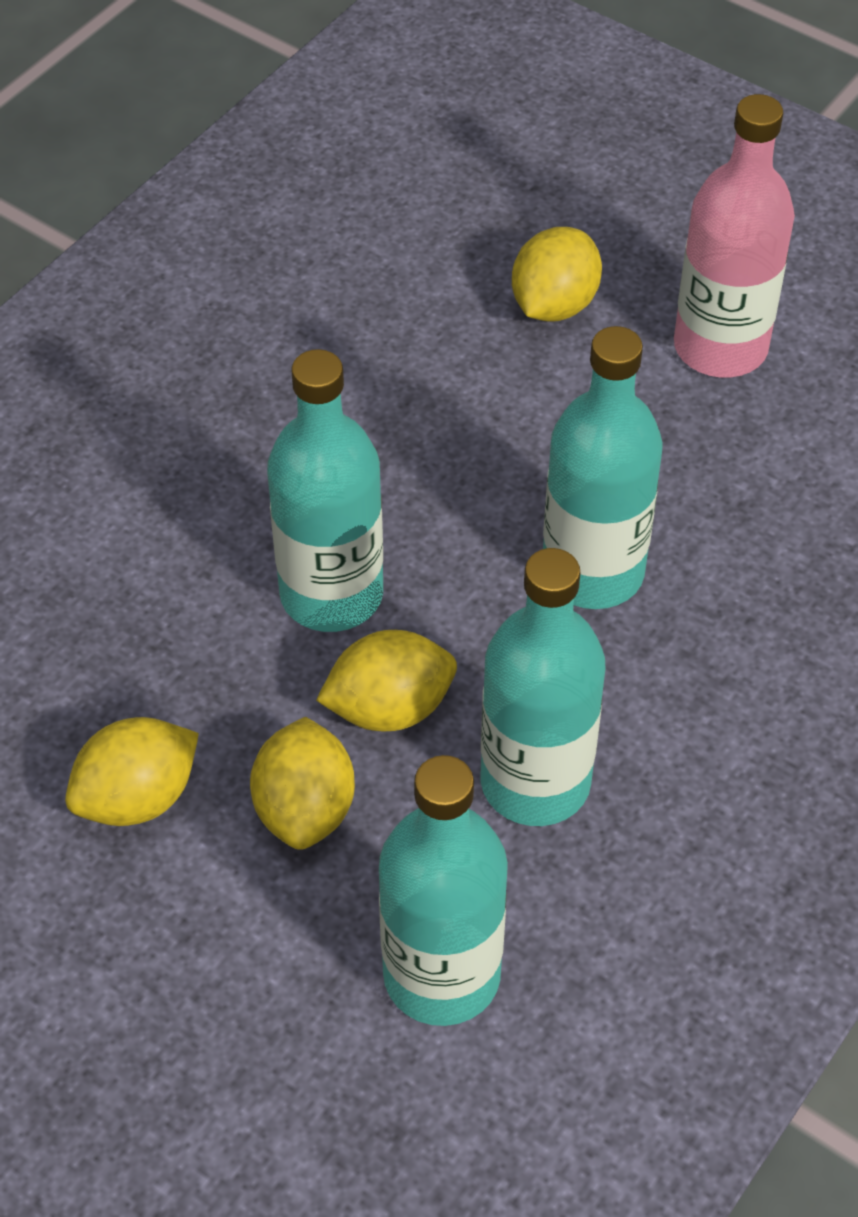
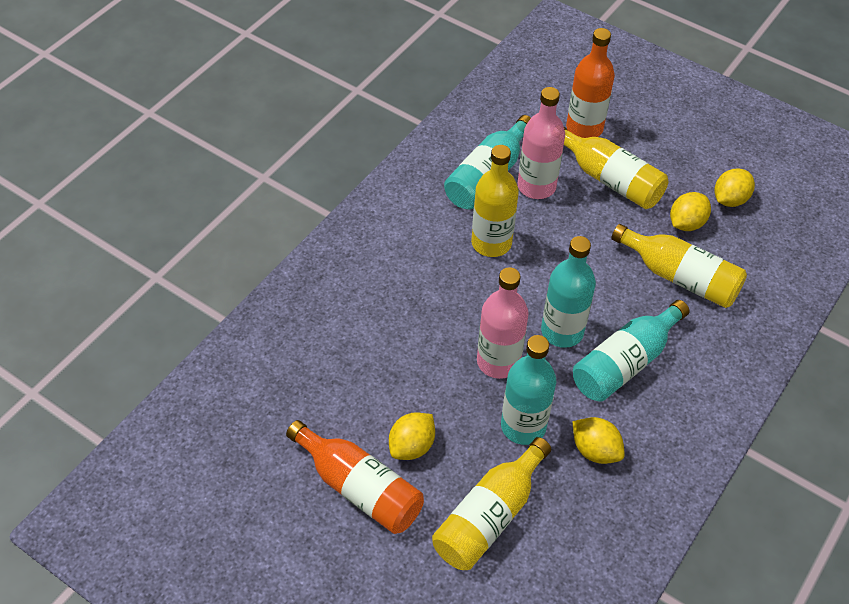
orange bottle: none = 0 -> [286,420,424,534] [566,28,615,138] = 2
pink bottle: [674,94,795,377] = 1 -> [477,267,529,379] [517,87,565,199] = 2
yellow bottle: none = 0 -> [432,437,552,570] [471,145,519,257] [564,127,668,209] [611,224,747,308] = 4

